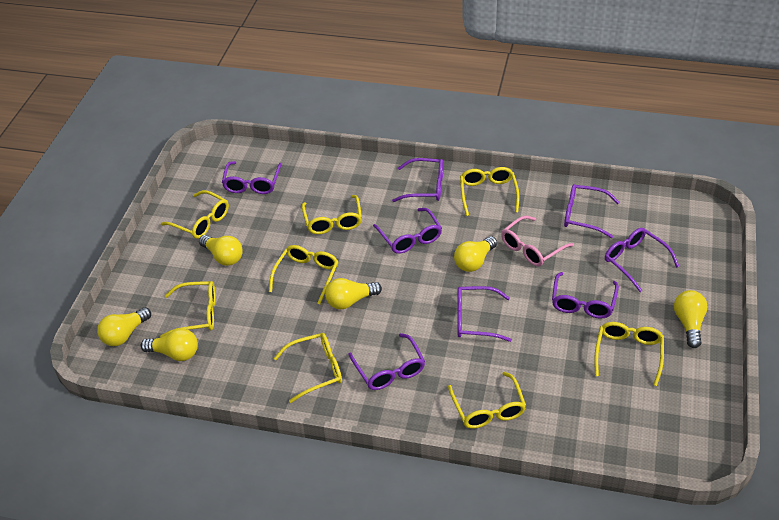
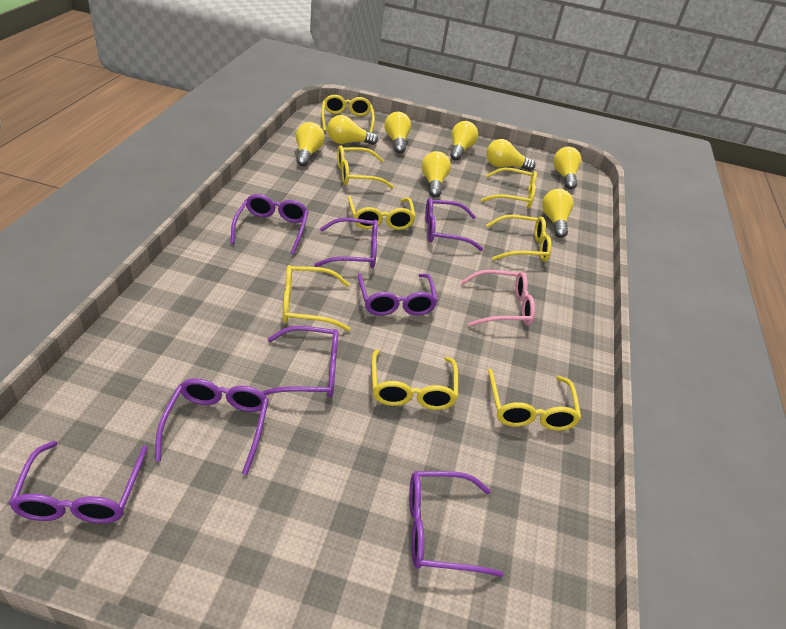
yellow light bulb: [97,307,151,346] [141,328,198,361] [199,235,243,266] [325,278,382,309] [454,236,497,272] [674,290,708,348] = 6 -> [296,122,325,166] [327,115,378,145] [384,112,411,154] [422,151,451,197] [450,121,478,161] [486,139,536,171] [542,189,574,238] [553,147,582,190] = 8

